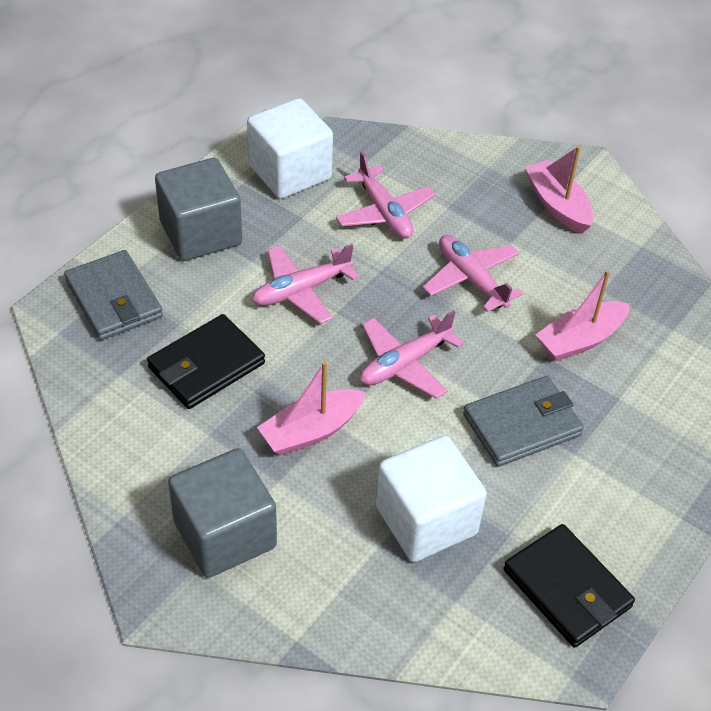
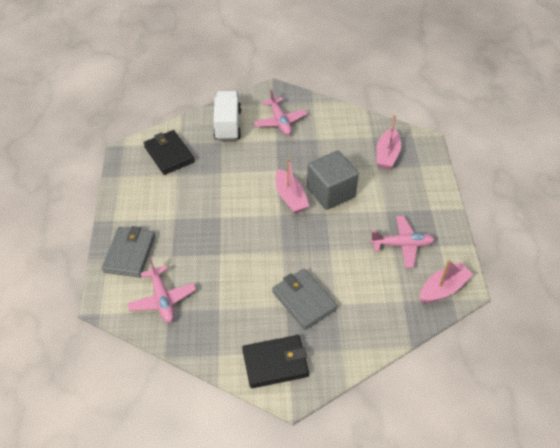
grey cube: [155,158,242,261] [168,448,277,578] = 2 -> [307,150,359,210] = 1
pink plane: [252,244,359,324] [336,152,435,239] [360,310,464,398] [423,235,523,312] = 4 -> [127,259,196,323] [253,89,307,135] [370,216,435,268] = 3
white cube: [247,98,333,199] [375,435,487,562] = 2 -> none = 0
white truck: none = 0 -> [213,91,241,141] = 1

